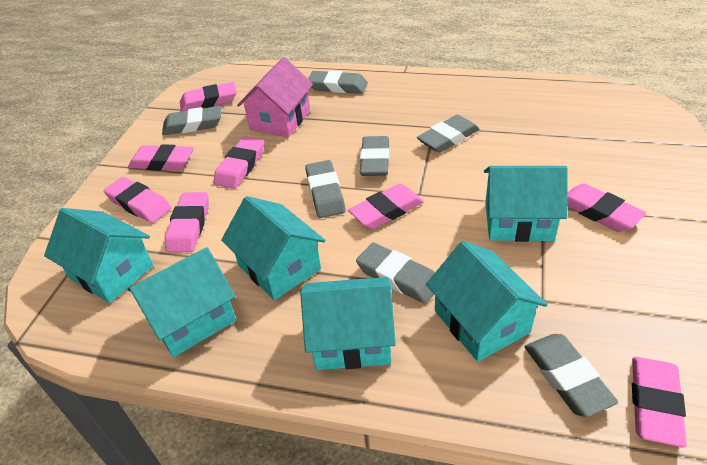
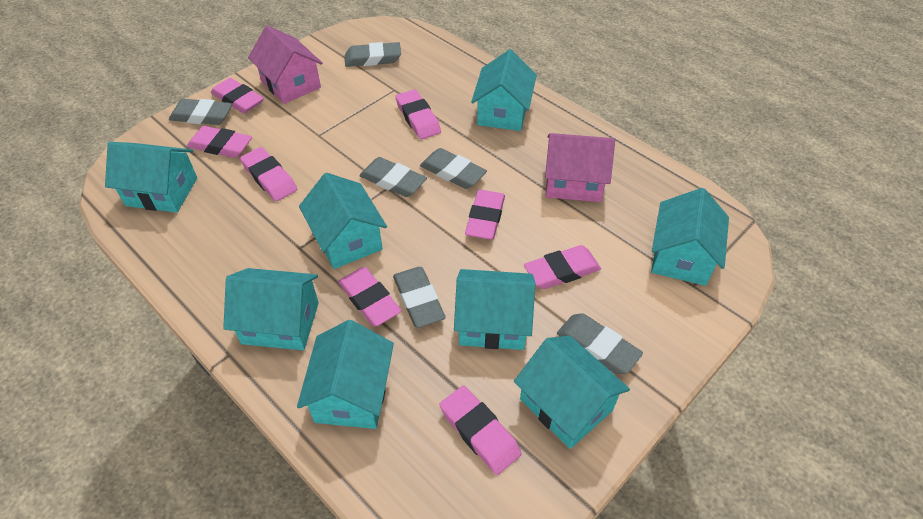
grey eraser: [162,106,221,135] [305,160,345,218] [308,70,368,94] [356,243,435,304] [360,136,389,176] [417,115,480,153] [525,334,618,417] = 7 -> [169,99,232,125] [345,42,401,67] [359,157,427,197] [393,267,446,328] [420,148,487,189] [557,313,643,374] = 6
pink house: [237,57,313,137] = 1 -> [248,26,323,104] [545,133,615,202] = 2
turquoise house: [44,208,153,303] [128,247,236,357] [221,196,325,300] [300,277,396,370] [426,241,548,362] [484,166,567,242] = 6 -> [105,142,197,212] [223,268,319,350] [297,320,394,429] [299,173,387,269] [454,269,535,350] [471,49,537,131] [514,336,630,449] [651,188,729,286] = 8

